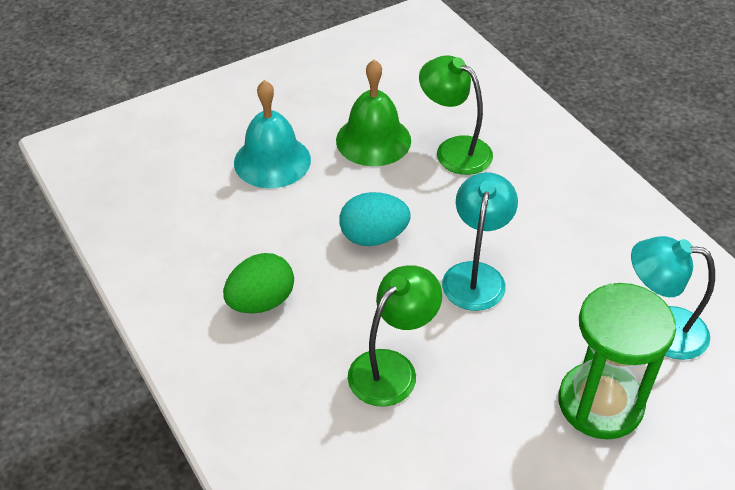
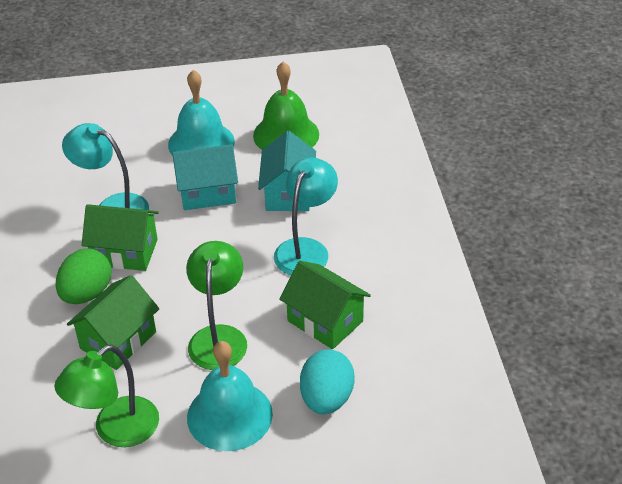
green hourglass: [558,283,676,439] = 1 -> none = 0
green house: none = 0 -> [67,275,159,370] [82,204,159,271] [279,261,371,349] = 3
turquoise bell: [234,80,311,188] = 1 -> [168,70,235,156] [187,341,273,451] = 2
turquoise house: none = 0 -> [172,144,238,210] [258,131,316,211] = 2

